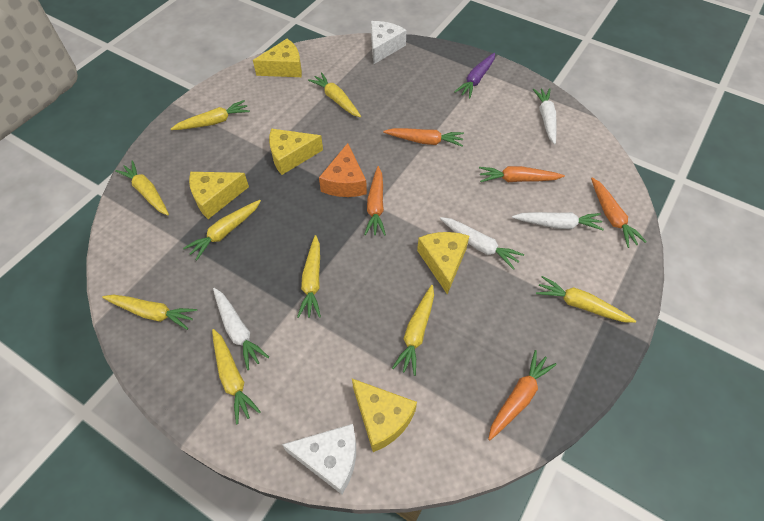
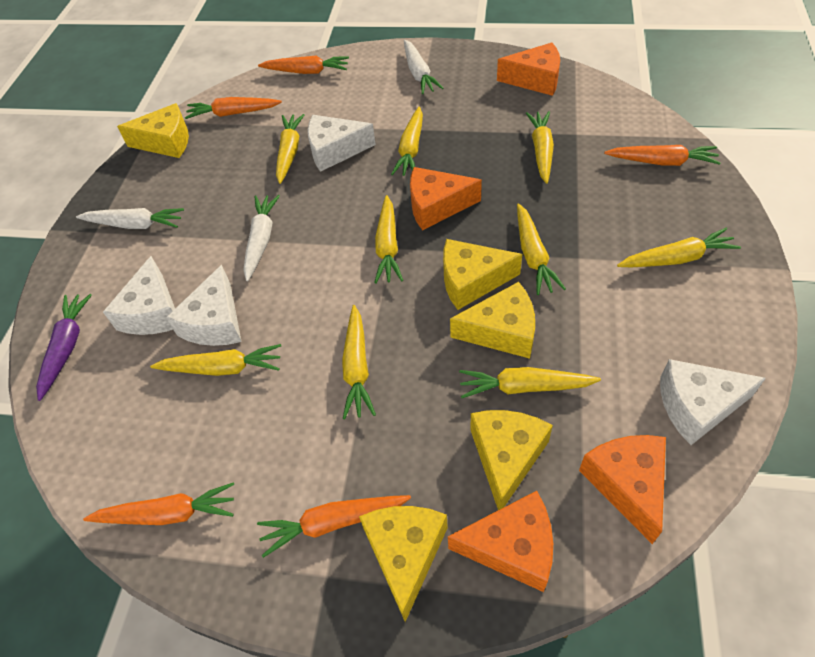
orange cheese: [319,143,367,197] = 1 -> [410,167,482,230] [448,491,553,592] [497,42,560,96] [579,435,666,544] = 4
white carrot: [213,288,269,370] [440,217,524,270] [512,212,604,230] [533,88,556,145] = 4 -> [76,208,184,229] [243,195,280,281] [404,40,444,94] = 3
white cheese: [282,424,356,494] [371,21,407,65] = 2 -> [103,256,175,335] [166,265,242,346] [308,115,376,172] [660,359,766,445] = 4

